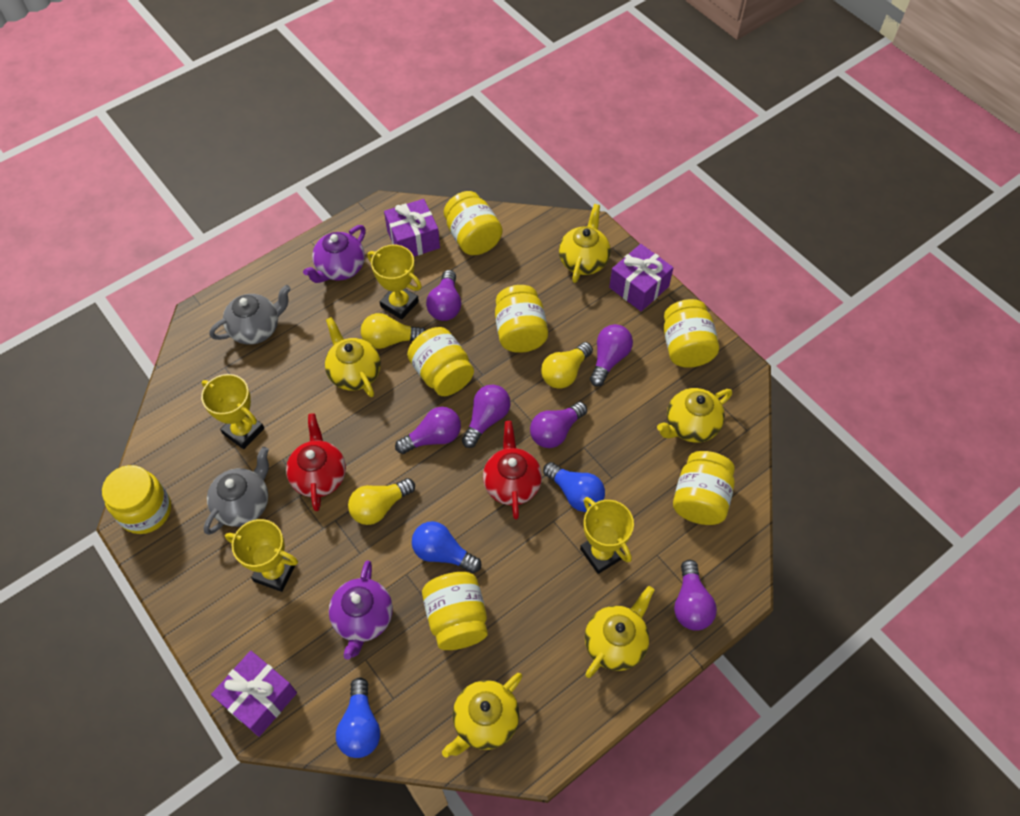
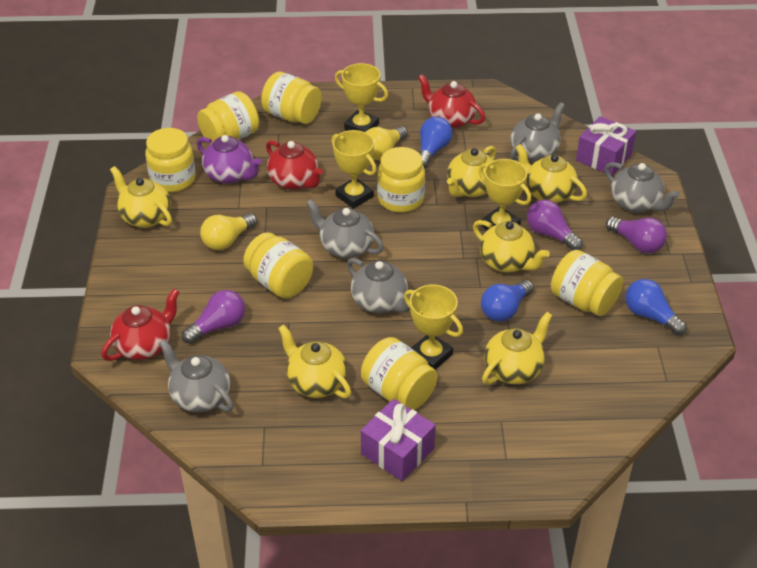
grey teapot: [203,447,269,535] [209,285,291,345] = 2 -> [159,339,234,413] [306,199,384,259] [347,258,412,313] [510,102,565,162] [605,162,680,213] = 5
purple gift: [211,651,297,737] [384,199,440,257] [609,244,674,311] = 3 -> [361,399,436,481] [576,116,636,176] = 2
purple light bulb: [395,407,461,454] [426,270,461,321] [462,384,511,448] [530,402,587,448] [590,324,633,387] [674,560,717,631] = 6 -> [182,290,245,344] [527,199,583,251] [606,217,667,253] = 3
purple teapot: [303,225,366,283] [329,560,393,660] = 2 -> [197,135,262,184] = 1
red teapot: [286,413,346,511] [483,421,542,520] = 2 -> [101,289,179,361] [266,140,323,190] [418,74,485,129] = 3
yellow light bulb: [348,478,415,525] [361,313,426,349] [541,342,593,389] = 3 -> [200,213,257,250] [366,126,408,160] = 2
yellow teapot: [325,317,381,397] [442,673,522,758] [559,204,611,283] [585,586,654,678] [657,388,732,443] = 5 -> [110,166,172,228] [278,324,351,398] [447,146,496,197] [473,220,550,272] [482,312,552,385] [515,144,587,203] = 6

